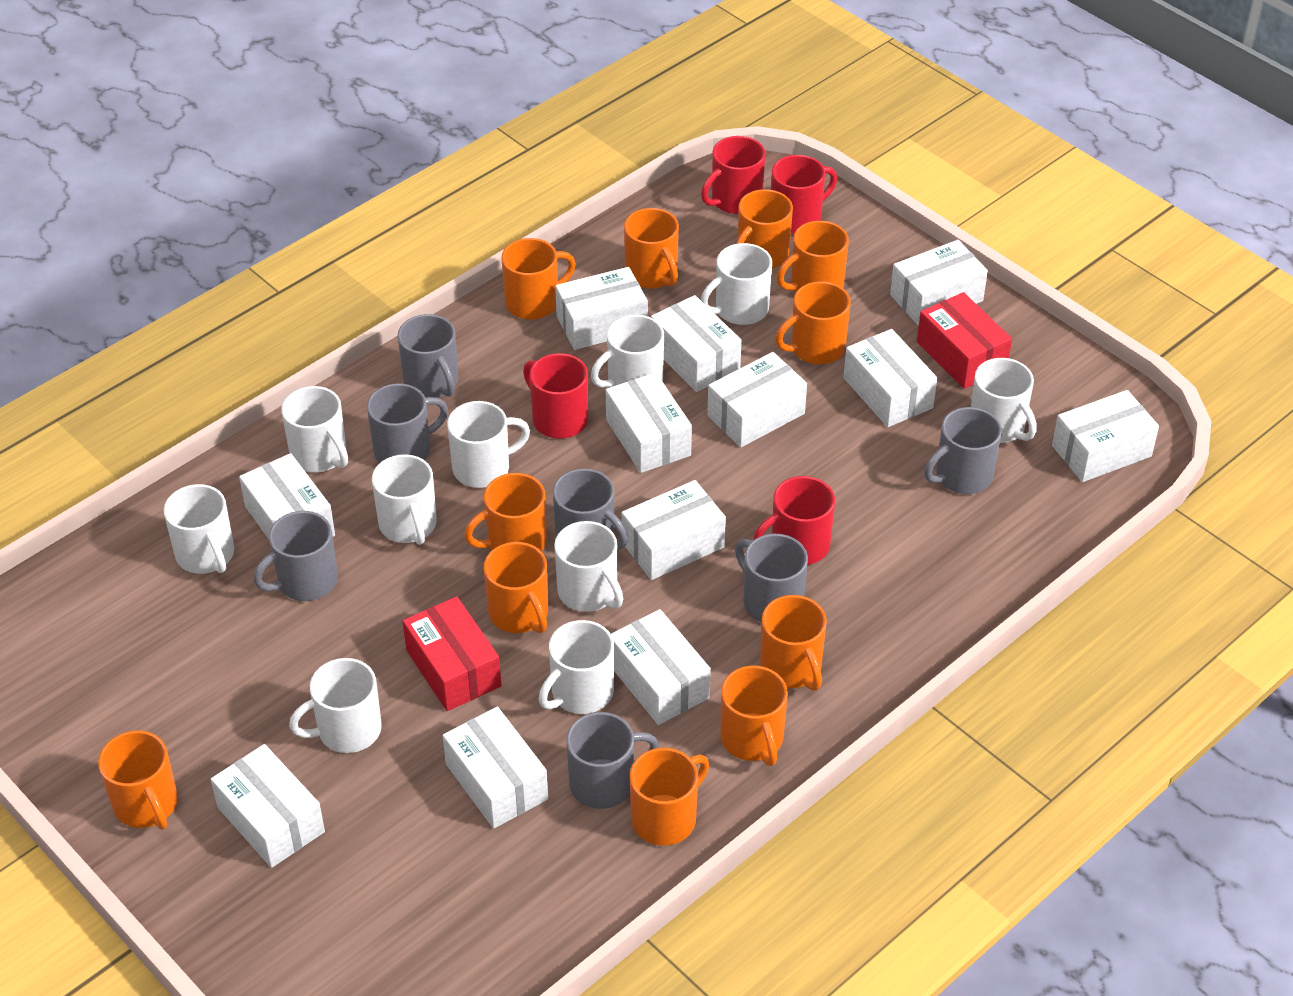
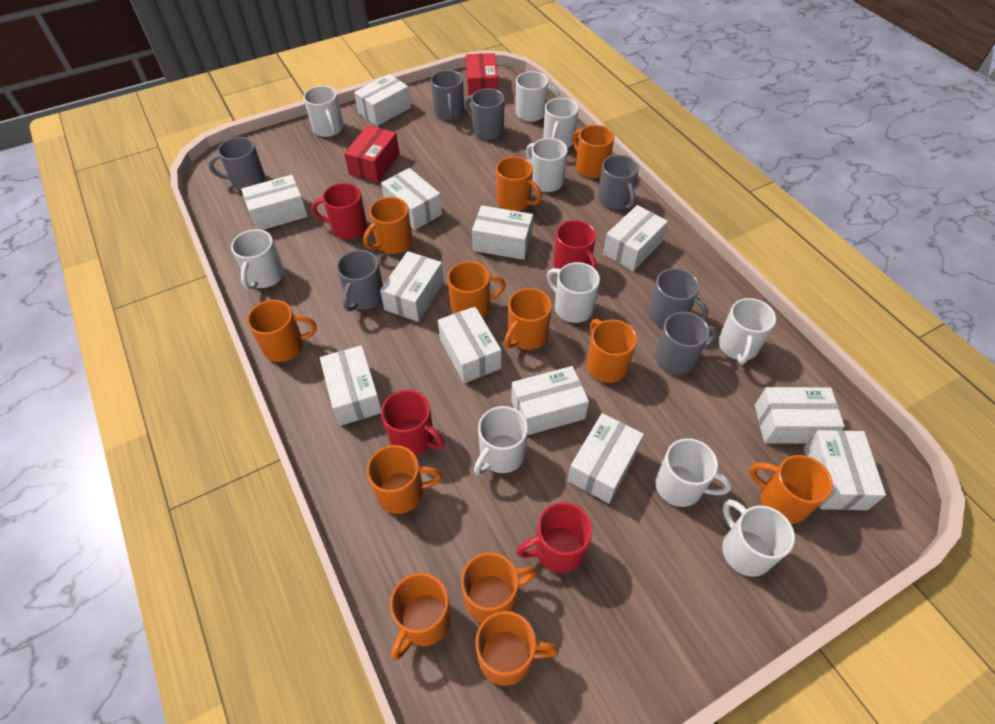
orange mug: [98,731,178,830] [464,473,547,552] [484,542,548,633] [501,238,576,320] [624,208,679,289] [630,748,709,846] [720,666,788,766] [736,189,793,268] [760,595,827,691] [775,281,851,364] [777,221,849,293] = 11 -> [247,300,317,362] [363,197,412,254] [367,445,442,514] [390,573,451,660] [447,261,506,318] [461,552,537,624] [475,611,559,686] [496,156,542,211] [504,288,552,350] [572,125,614,178] [587,319,637,383] [749,455,833,524] = 12

